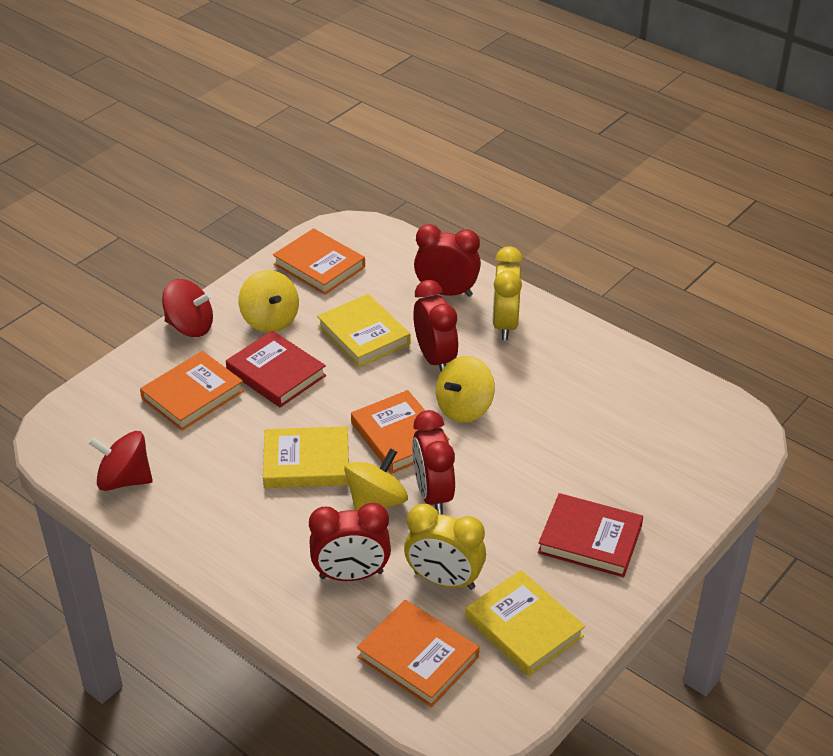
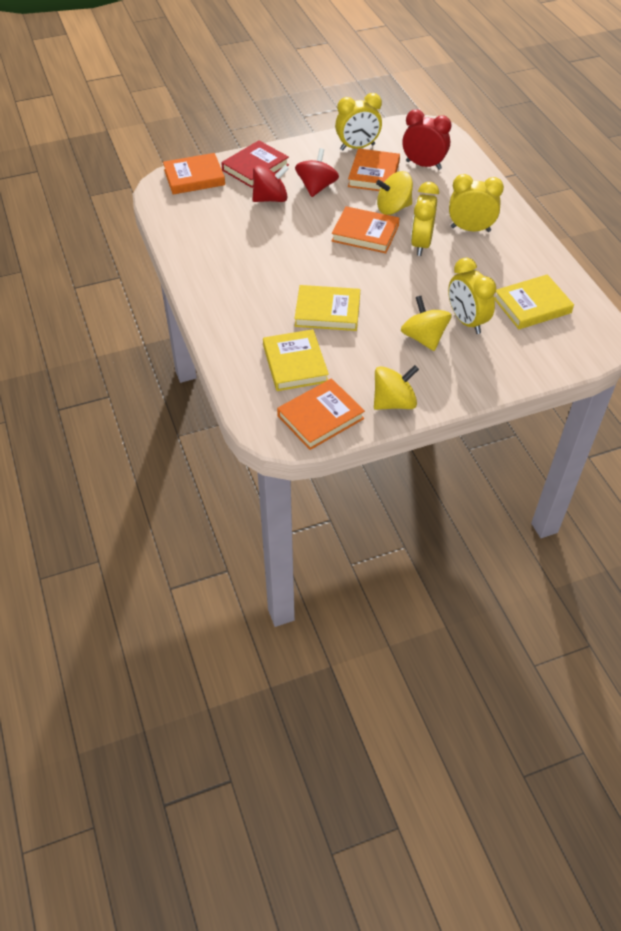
red book: [226,330,326,407] [538,493,643,577] = 2 -> [221,140,289,188] = 1
red clock: [309,503,391,581] [412,410,455,515] [413,280,458,371] [414,224,481,297] = 4 -> [403,109,452,170] = 1
yellow clock: [404,504,486,590] [492,246,523,340] = 2 -> [335,93,382,151] [411,182,439,256] [448,258,496,334] [449,174,504,232] = 4

